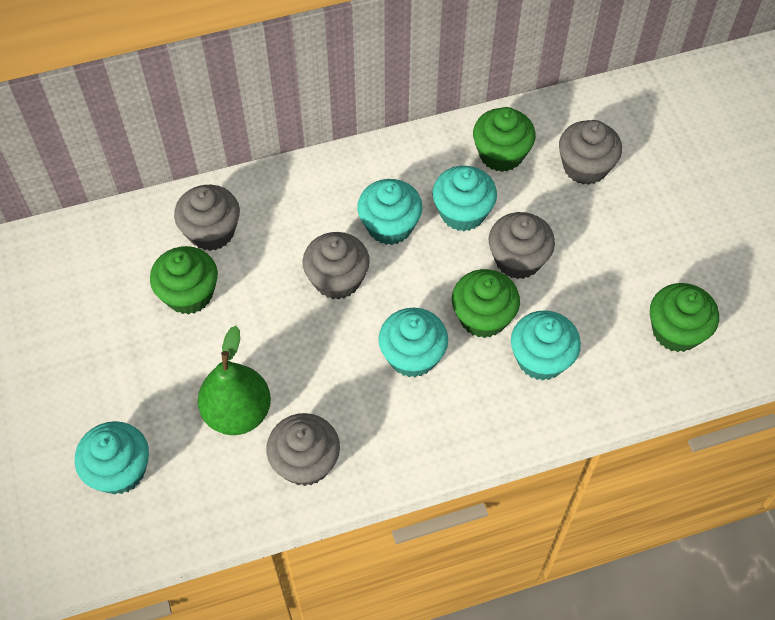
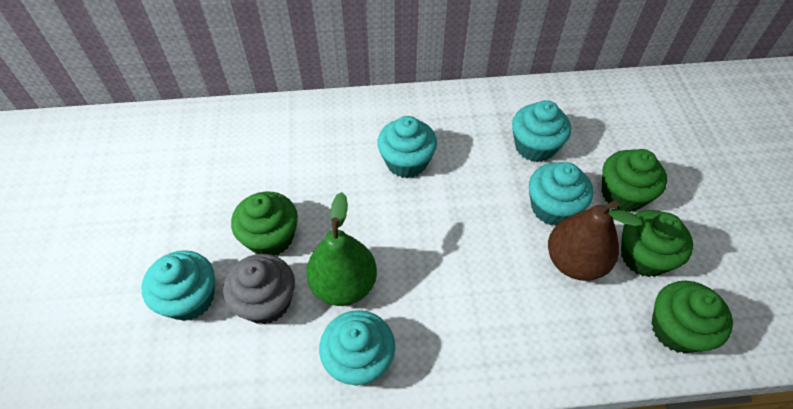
brown pear: none = 0 -> [548,200,642,281] = 1
grey cupcake: [174,185,240,251] [266,413,340,486] [302,232,370,300] [489,212,555,279] [559,120,622,185] = 5 -> [223,254,295,324] = 1

